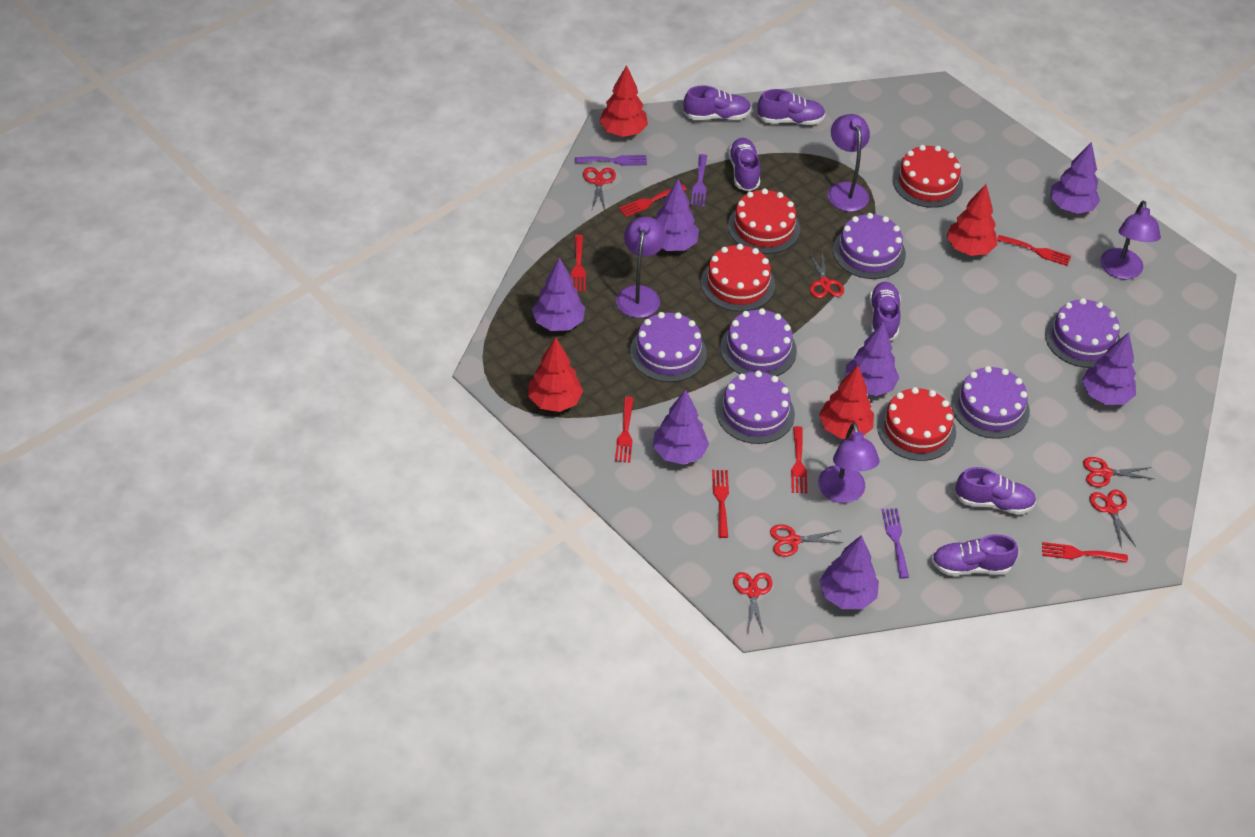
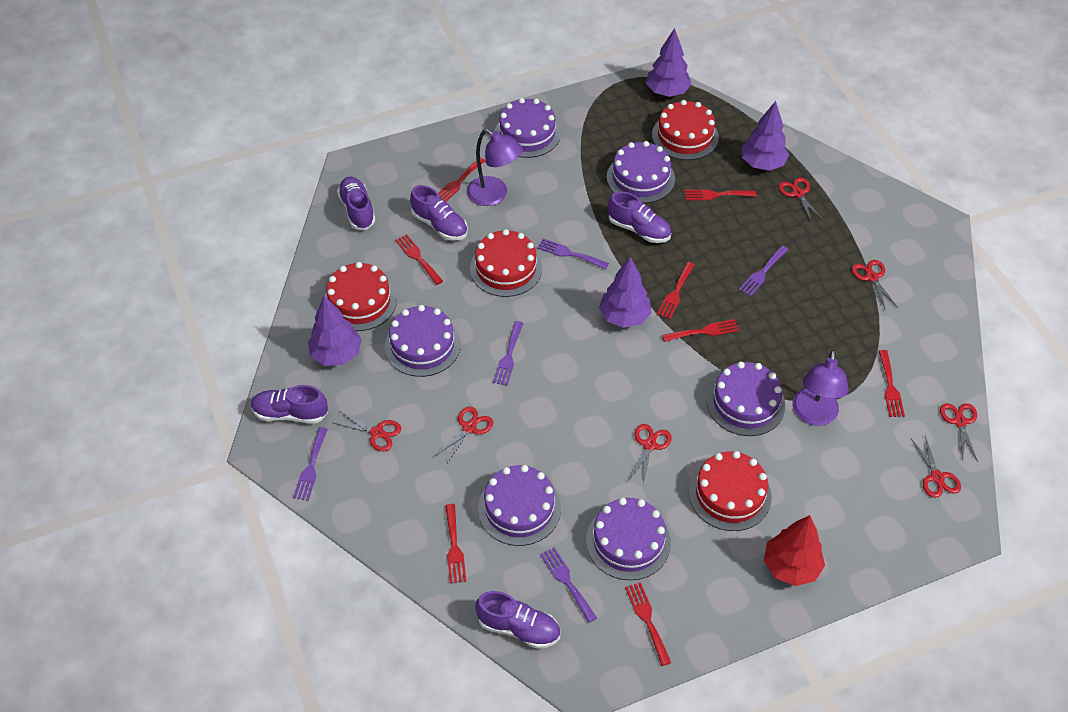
purple fork: [575,155,647,166] [691,154,707,207] [882,508,909,579] = 3 -> [293,427,328,501] [493,321,523,386] [537,238,609,269] [540,547,597,623] [739,246,788,297] = 5
purple lamp: [616,217,666,318] [818,423,880,503] [828,114,870,212] [1100,200,1161,279] = 4 -> [467,129,523,206] [793,349,849,426] = 2
purple shoe: [684,86,751,120] [728,138,760,192] [757,89,826,125] [869,282,901,340] [931,534,1018,576] [955,467,1036,515] = 6 -> [251,385,328,423] [337,177,376,230] [410,185,468,240] [475,591,560,649] [608,191,671,243] = 5
purple tree: [532,257,585,331] [653,390,709,465] [656,179,699,251] [820,535,879,609] [846,322,900,396] [1050,142,1100,214] [1082,332,1136,405] = 7 -> [308,296,362,366] [599,257,652,328] [646,28,691,97] [742,101,789,171] = 4
red fork: [571,235,586,292] [615,397,634,463] [619,184,687,217] [712,470,729,538] [791,426,807,494] [997,235,1071,266] [1042,542,1128,563] = 7 -> [395,234,443,285] [438,158,485,202] [445,504,466,583] [625,582,671,666] [657,262,695,319] [662,319,739,342] [685,190,757,200] [879,350,905,417] = 8
red scissors: [583,167,616,210] [733,572,773,633] [770,524,844,557] [809,250,844,298] [1083,457,1154,487] [1090,490,1136,549] = 6 -> [331,411,401,451] [434,406,493,465] [628,424,672,484] [778,177,824,223] [852,260,898,311] [911,436,961,498] [940,403,978,462] = 7
red tree: [528,337,583,412] [599,65,648,137] [819,365,874,439] [947,184,998,256] = 4 -> [764,515,825,586] = 1

